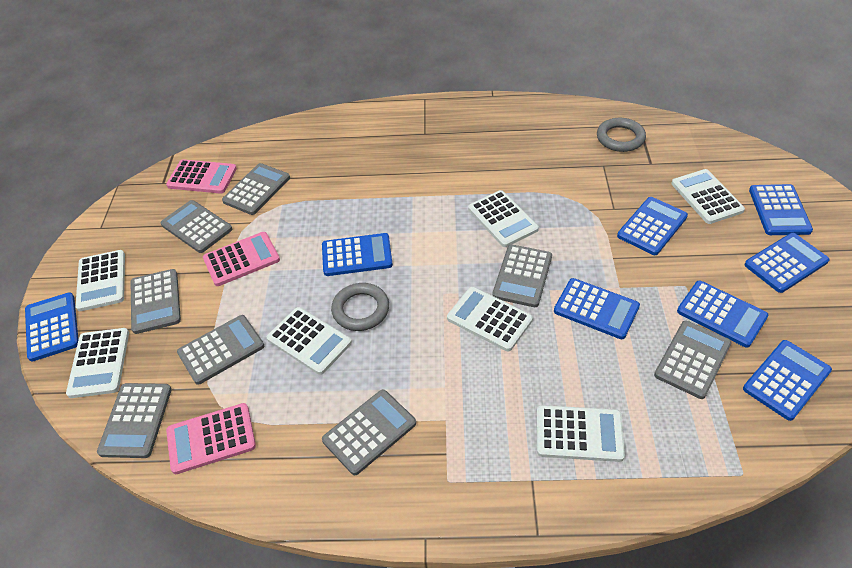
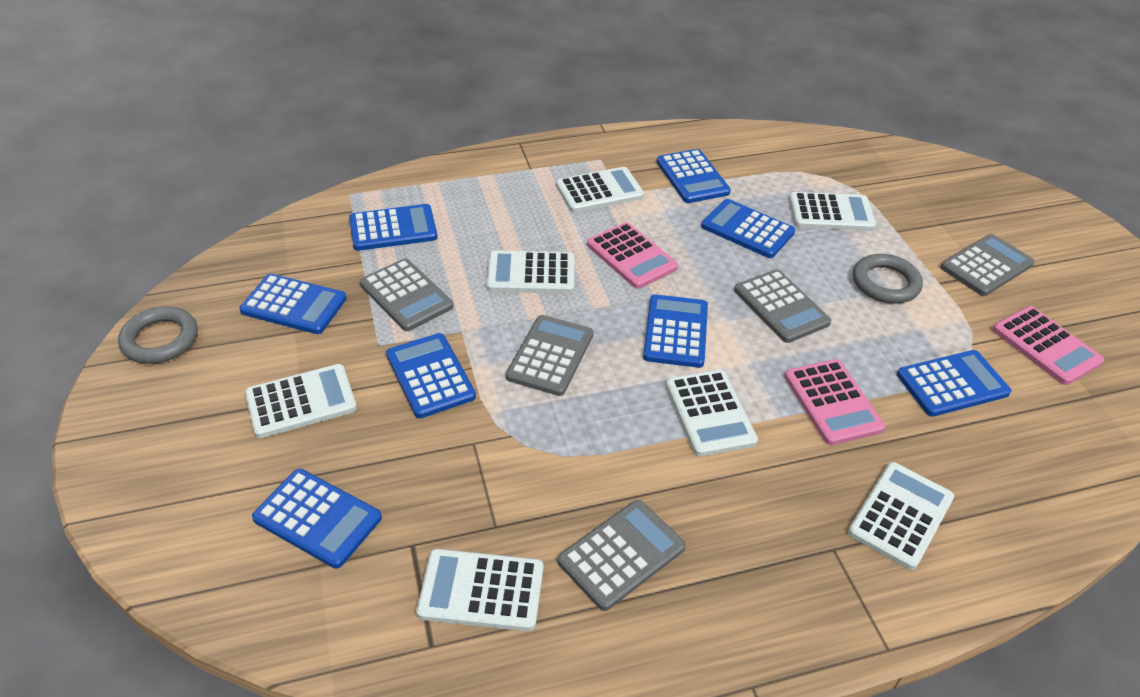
grey calculator: [97,383,172,458] [131,269,181,334] [160,200,232,253] [177,315,264,385] [222,163,290,215] [322,390,416,475] [492,244,552,307] [654,321,732,399] = 8 -> [360,259,453,331] [506,315,594,396] [558,500,686,611] [734,269,831,343] [940,234,1035,296] = 5

